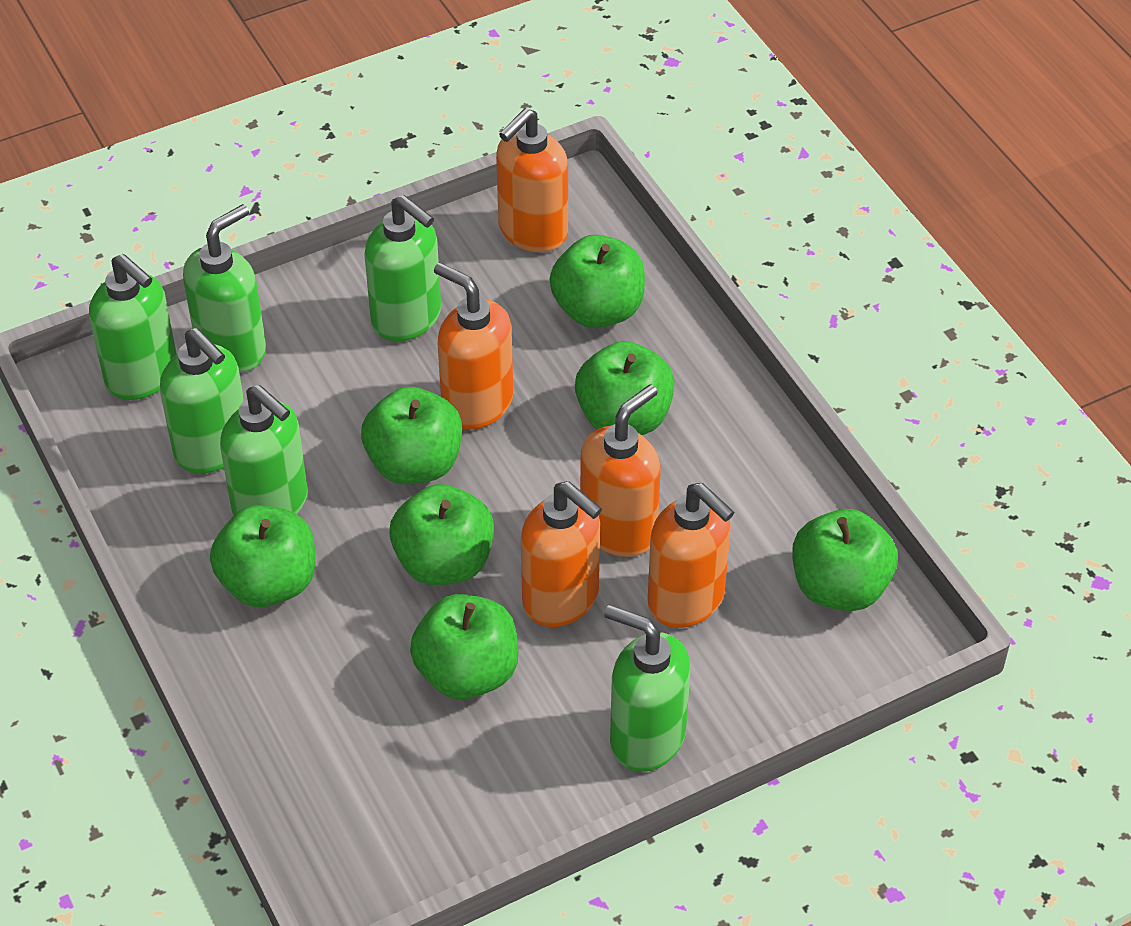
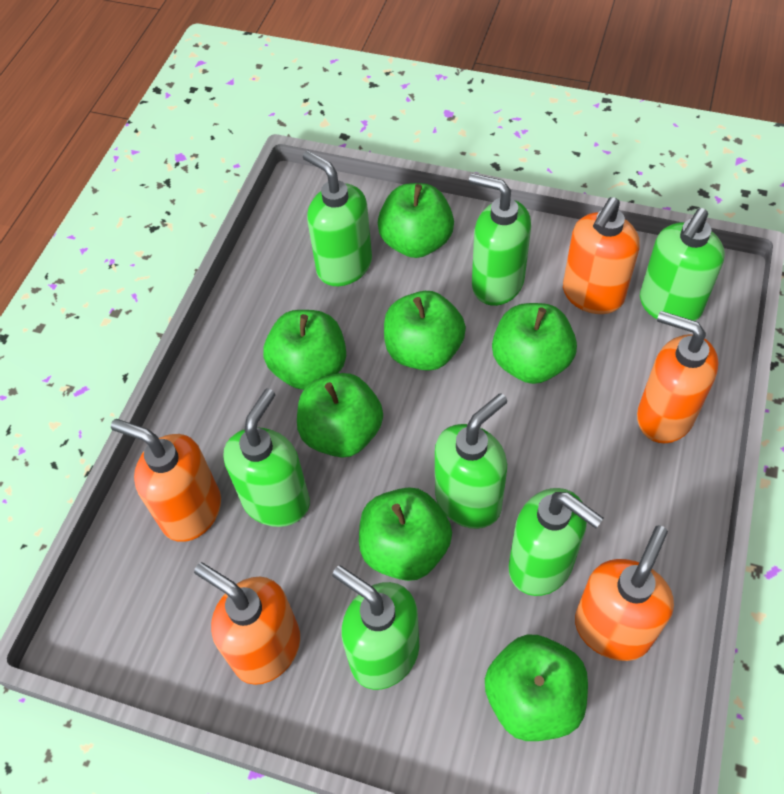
green soap dispenser: [89,254,177,400] [160,328,244,474] [183,204,266,373] [220,385,308,516] [364,195,441,341] [604,605,690,772] = 6 -> [224,388,310,527] [303,151,372,286] [332,565,419,690] [435,393,507,529] [469,173,531,306] [508,488,603,596] [640,208,725,321] = 7

